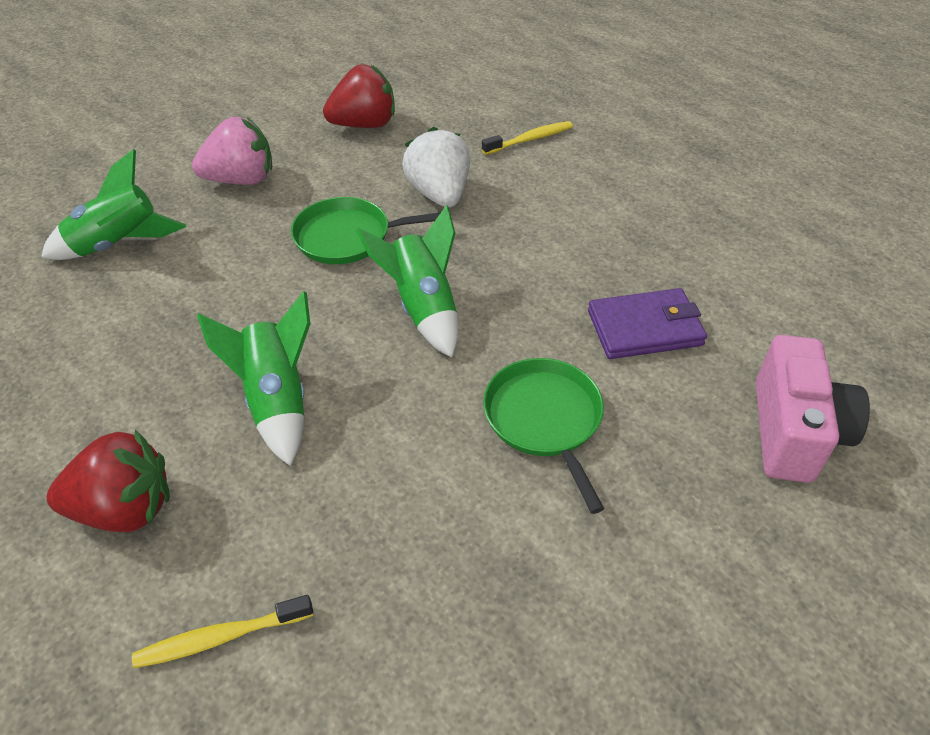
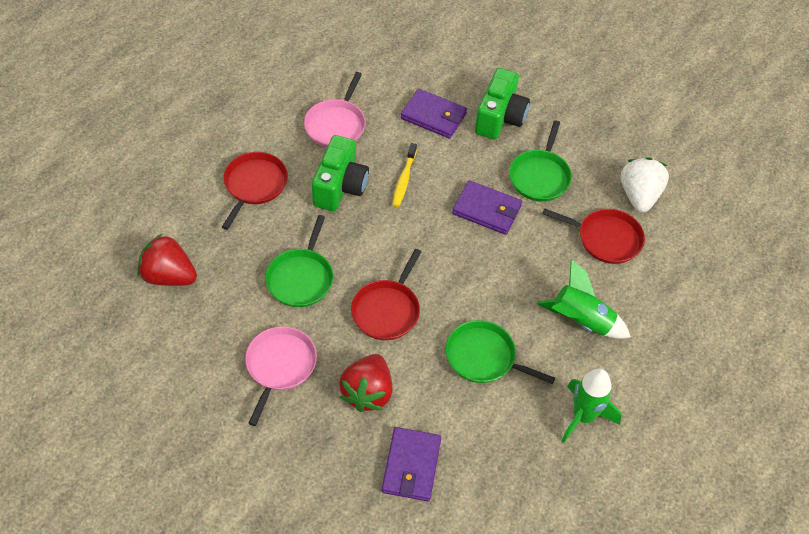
green camera: none = 0 -> [312,135,369,211] [475,68,530,140] = 2
green pan: [291,197,441,264] [483,358,604,514] = 2 -> [265,215,333,307] [446,320,555,384] [509,121,572,202] = 3
green rocket: [41,149,186,260] [197,291,310,466] [356,205,458,357] = 3 -> [536,259,631,339] [562,369,622,443] = 2
pink camera: [756,335,870,483] = 1 -> none = 0
pink pan: none = 0 -> [245,326,317,426] [304,72,366,147] = 2
pink strawberry: [192,117,272,185] = 1 -> none = 0
purple wallet: [588,288,707,359] = 1 -> [382,427,441,501] [401,89,467,139] [452,180,522,235] = 3
red pan: none = 0 -> [222,152,288,230] [351,249,421,340] [542,208,645,264] = 3
yellow toothbrush: [132,595,313,668] [482,121,573,155] = 2 -> [392,143,417,207] = 1

